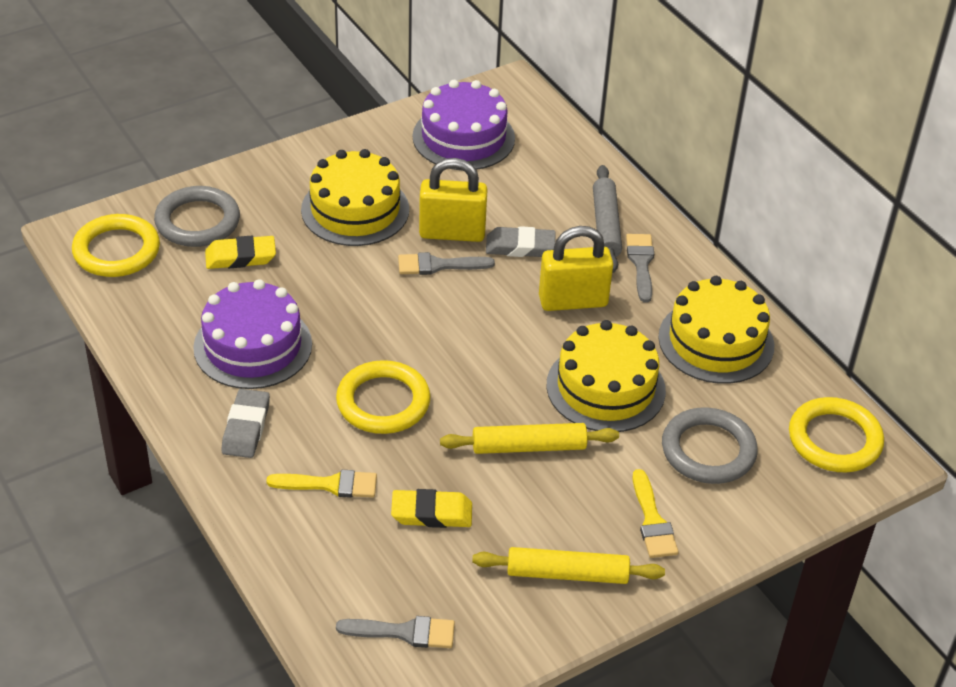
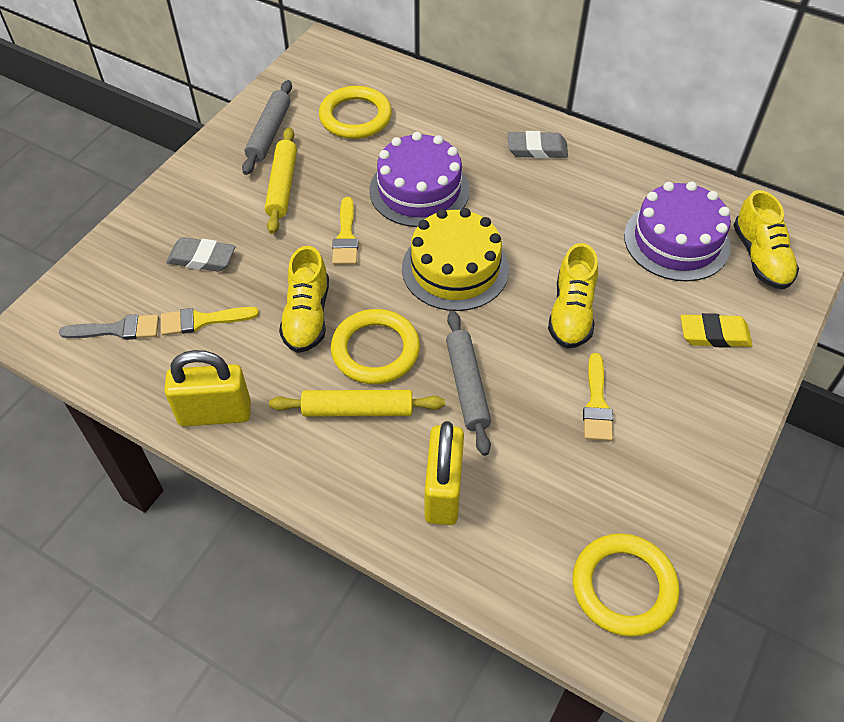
grey brush: [336,616,455,648] [398,252,495,275] [626,234,654,303] = 3 -> [59,314,159,340] = 1
grey ring: [154,186,240,247] [662,407,758,484] = 2 -> none = 0
grey rolling pin: [593,165,622,273] = 1 -> [242,80,292,175] [446,311,491,456] = 2
yellow brush: [266,470,377,498] [633,469,679,558] = 2 -> [161,307,259,335] [332,197,358,265] [583,353,613,441] = 3
yellow cake: [301,149,409,246] [546,320,666,432] [658,276,774,384] = 3 -> [402,208,509,311] = 1
yellow eraser: [205,236,276,269] [391,489,472,528] = 2 -> [681,313,752,348] = 1
yellow shoe: none = 0 -> [279,246,329,353] [548,243,598,348] [733,190,799,290] = 3

